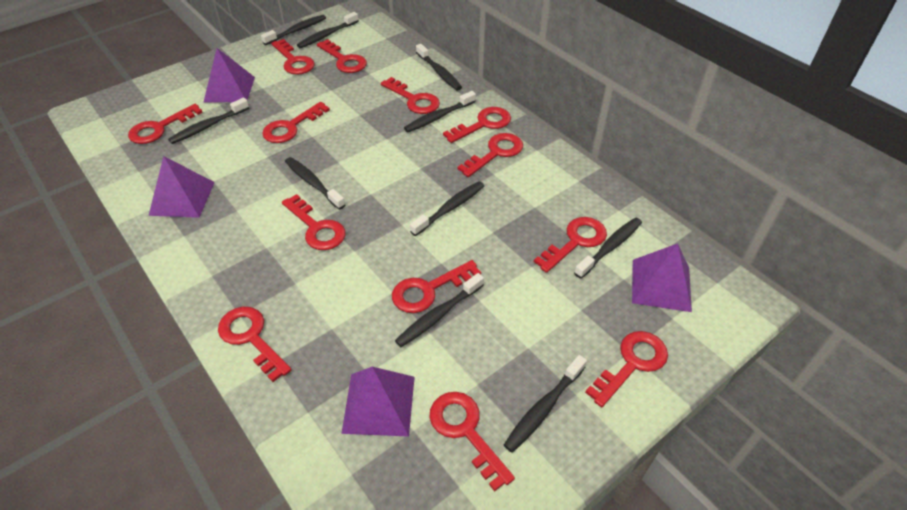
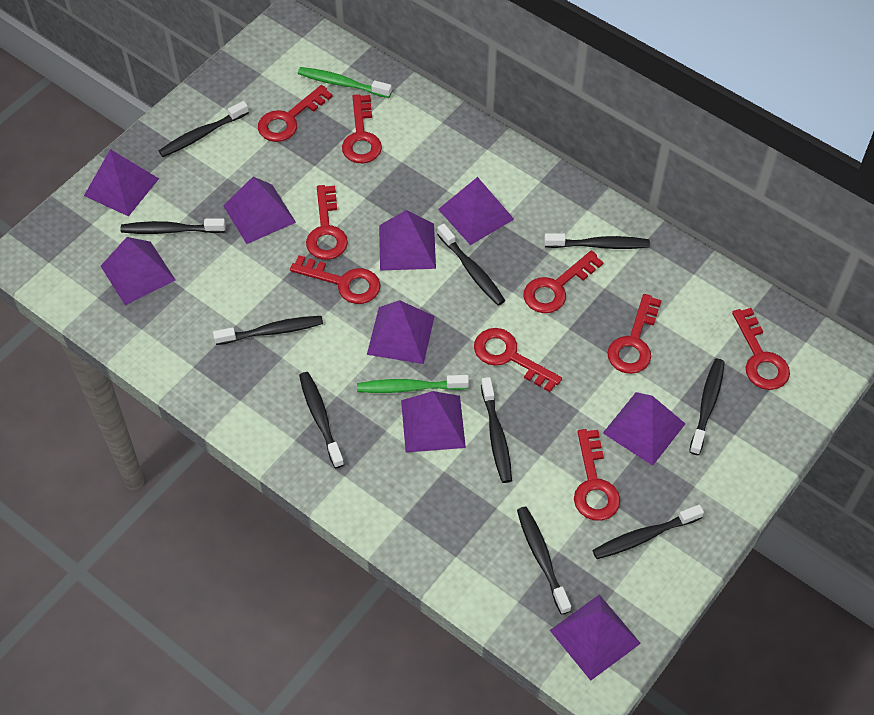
green toothbrush: none = 0 -> [298,67,392,98] [357,375,469,393] = 2
purple pyramid: [149,156,215,218] [203,48,255,103] [341,367,415,437] [632,243,692,312] = 4 -> [84,149,159,217] [101,237,175,305] [223,177,296,244] [367,300,435,364] [379,210,436,271] [401,391,466,453] [438,177,514,245] [550,594,641,681] [603,392,685,466] = 9
red key: [128,104,203,144] [218,307,292,382] [262,102,330,143] [271,39,315,75] [282,194,346,250] [317,39,367,73] [381,77,440,114] [392,260,481,313] [429,392,515,491] [443,107,511,143] [458,133,523,177] [534,217,607,273] [585,331,668,407] = 13 -> [258,85,333,142] [290,255,381,304] [306,185,348,260] [342,94,382,164] [474,328,562,392] [523,251,603,313] [574,429,620,521] [607,294,662,374] [732,308,790,390] = 9

